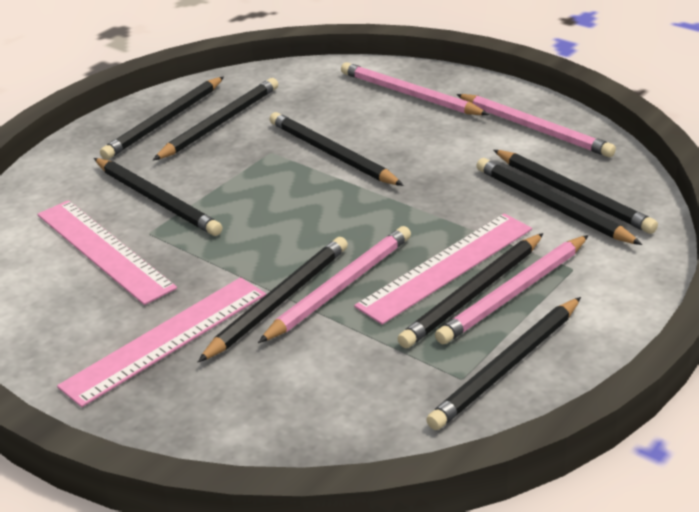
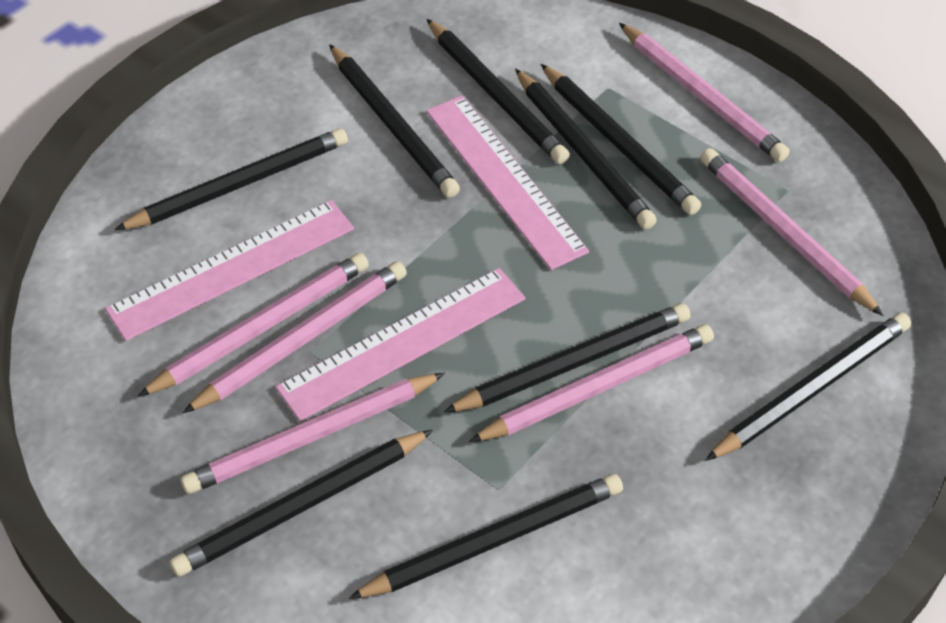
pink pencil: [258,226,411,343] [341,62,489,115] [435,235,589,344] [456,94,616,157] = 4 -> [137,253,369,397] [180,373,445,494] [183,261,407,413] [469,324,714,442] [619,23,790,162] [700,148,883,316] = 6

